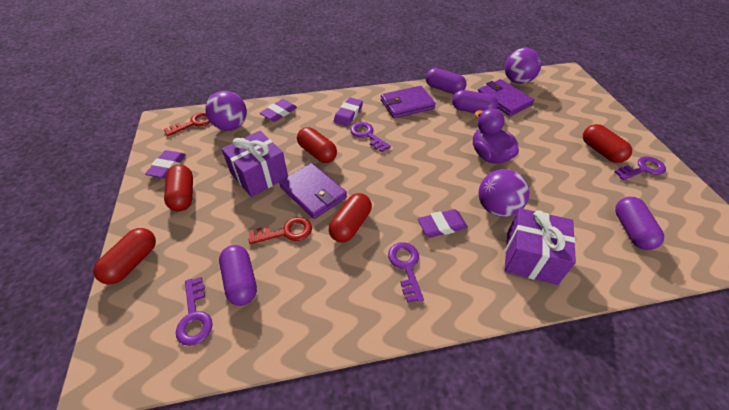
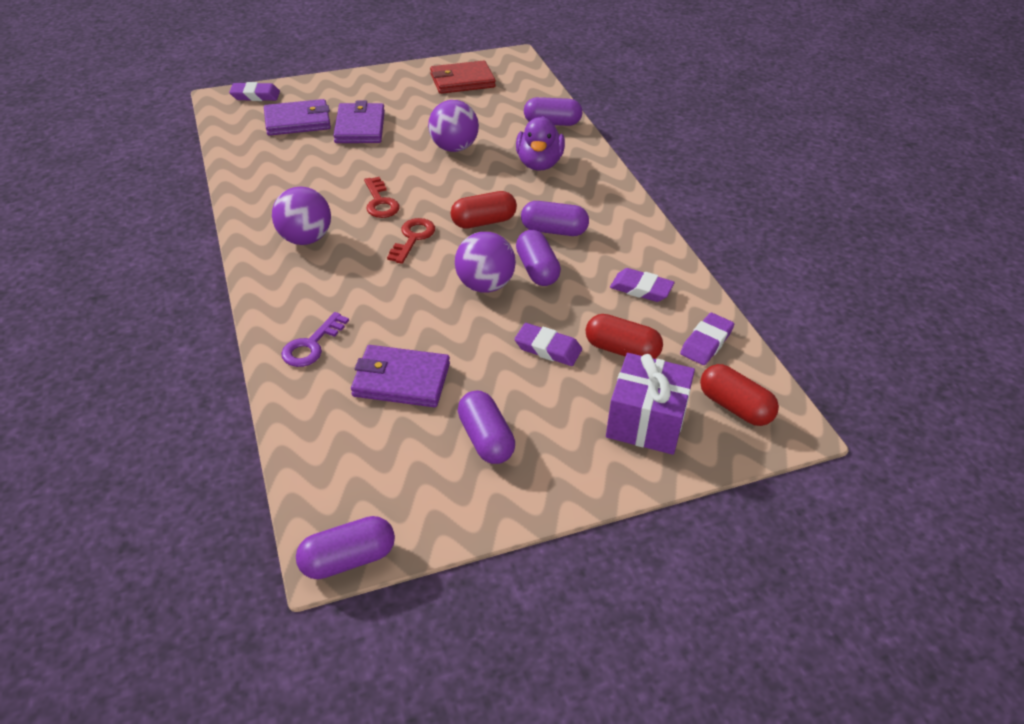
purple capsule: [219,245,257,306] [426,68,467,94] [452,90,498,113] [615,197,664,250] = 4 -> [296,516,395,579] [458,391,515,464] [516,230,561,286] [521,201,589,236] [524,97,582,126] = 5
purple gift: [222,131,288,197] [504,208,576,285] = 2 -> [606,353,695,455] = 1
purple key: [176,277,213,346] [350,122,391,152] [388,242,424,303] [615,156,666,180] = 4 -> [281,312,349,367] = 1
red capsule: [93,228,156,284] [164,165,193,211] [297,127,337,163] [329,193,372,242] [583,124,632,163] = 5 -> [451,191,517,229] [586,314,663,359] [700,364,779,426] = 3
red wallet: none = 0 -> [430,60,496,94] = 1

